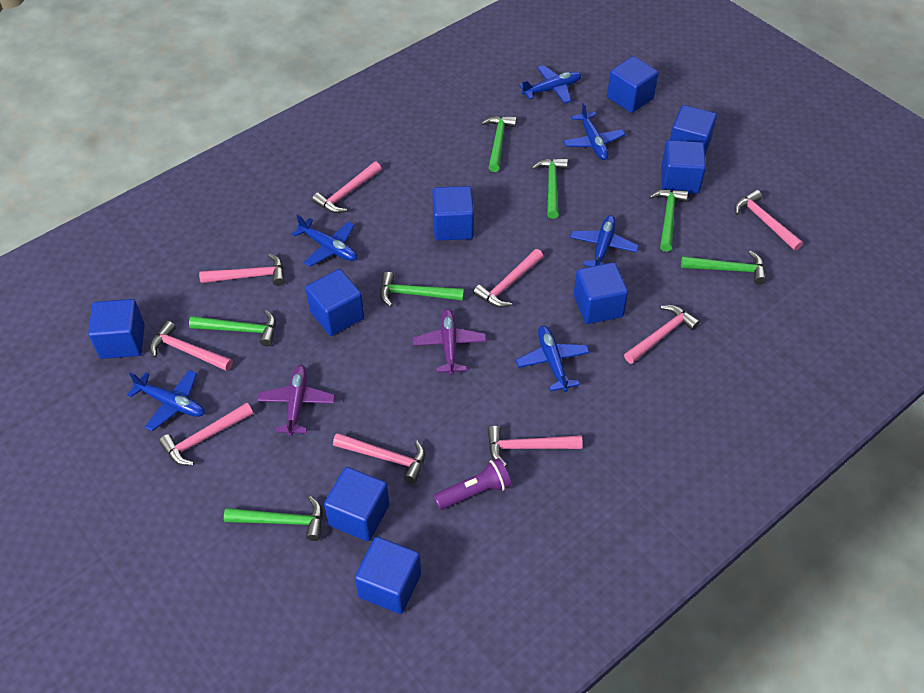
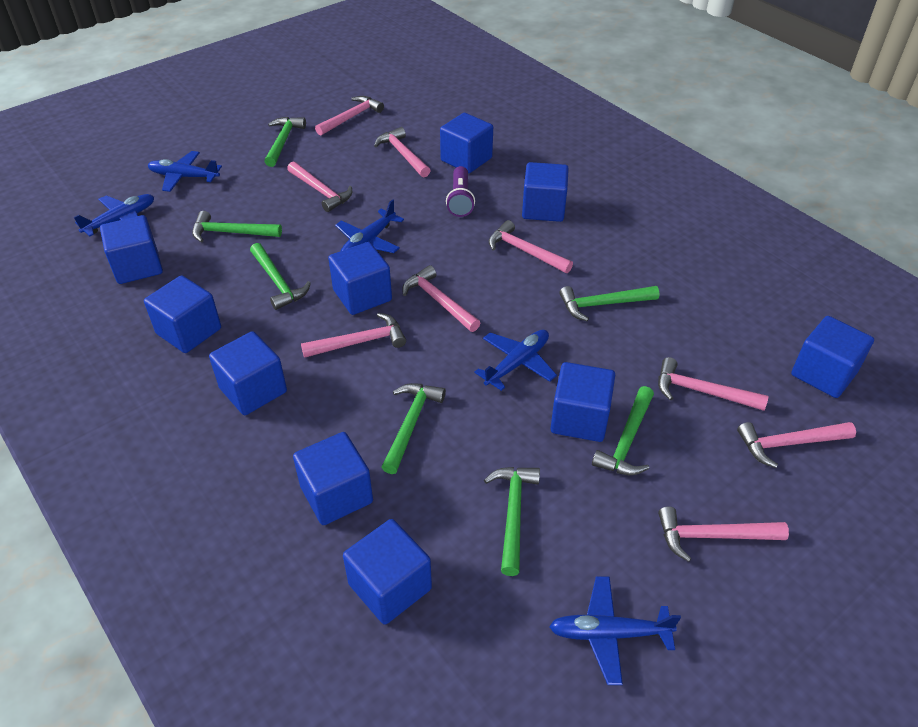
blue cube: [88,299,145,359] [306,269,364,336] [324,467,389,541] [355,537,421,614] [432,186,474,241] [574,262,628,324] [607,56,659,113] [661,140,706,194] [670,105,717,154] = 9 -> [100,215,163,284] [144,275,221,353] [209,331,287,415] [293,432,373,525] [328,242,392,315] [343,519,432,625] [440,113,493,173] [522,162,569,222] [550,362,615,442] [791,316,874,398] = 10
blue plane: [127,370,205,431] [292,214,357,267] [516,326,590,392] [519,65,582,104] [563,102,625,160] [570,215,639,267] = 6 -> [74,194,154,237] [148,151,222,192] [335,199,404,253] [474,330,557,391] [549,576,681,685] = 5
purple plane: [257,365,335,437] [412,309,486,375] = 2 -> none = 0

